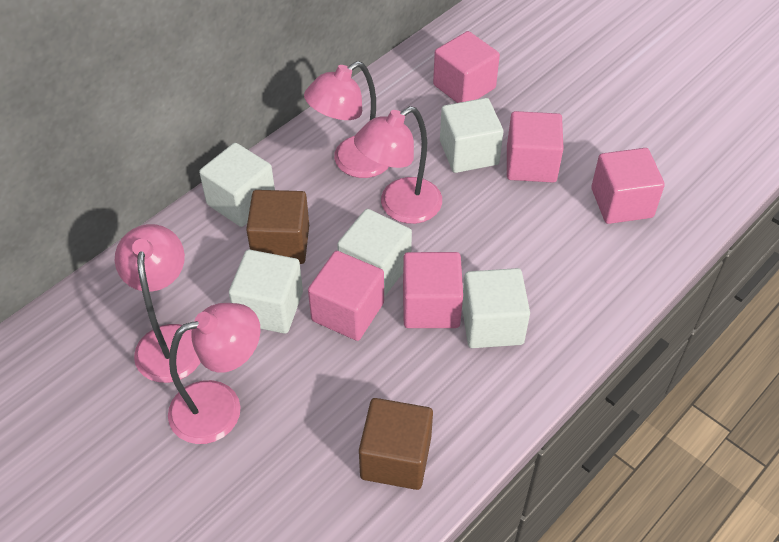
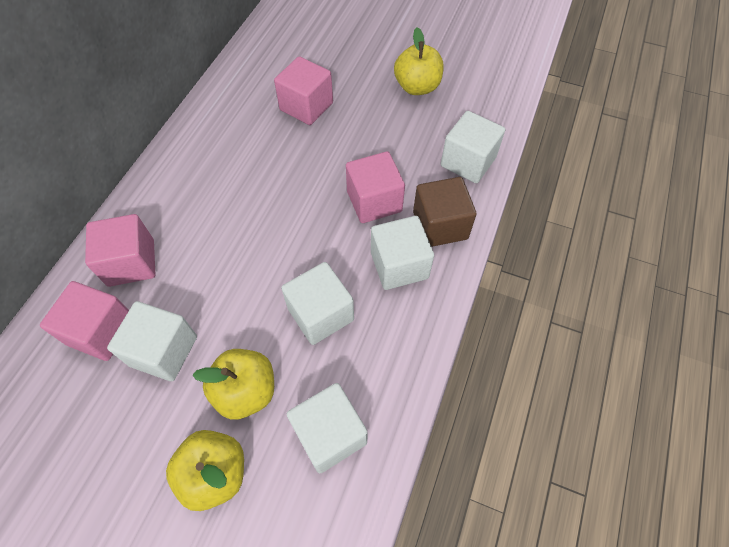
brown cube: [246,190,309,264] [359,398,433,490] = 2 -> [413,177,477,247] = 1
pink cube: [308,251,384,341] [403,252,463,328] [433,31,500,103] [507,111,564,182] [591,148,665,224] = 5 -> [40,281,129,361] [85,214,155,287] [274,56,333,125] [346,151,405,223] = 4
pink lamp: [115,224,200,383] [168,303,260,444] [304,61,389,178] [354,106,442,224] = 4 -> none = 0
yellow apple: none = 0 -> [166,430,244,511] [193,349,274,420] [394,27,444,95] = 3

